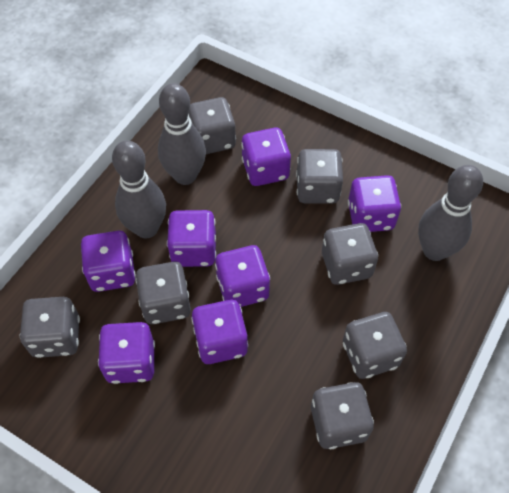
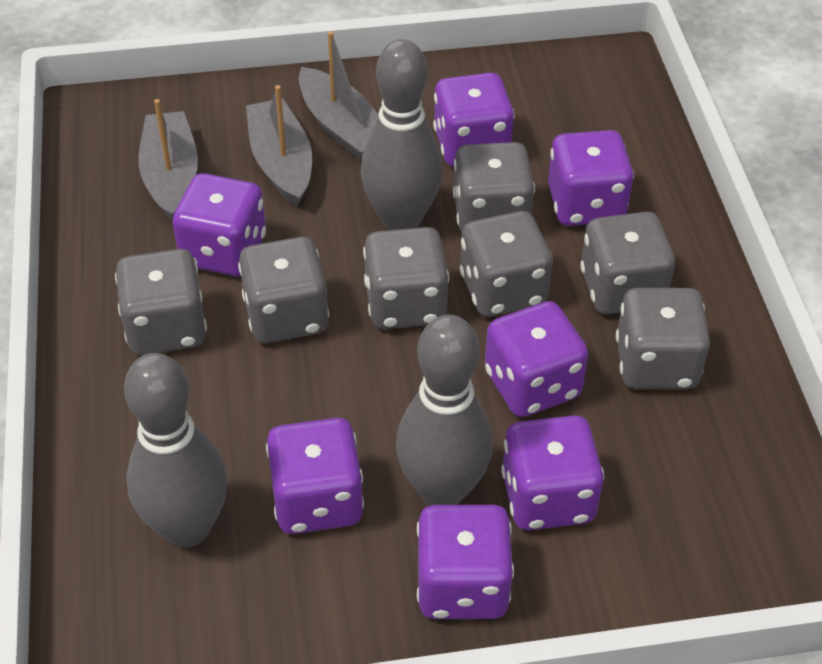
grey boat: none = 0 -> [138,99,198,221] [246,85,312,207] [299,31,379,161] = 3

